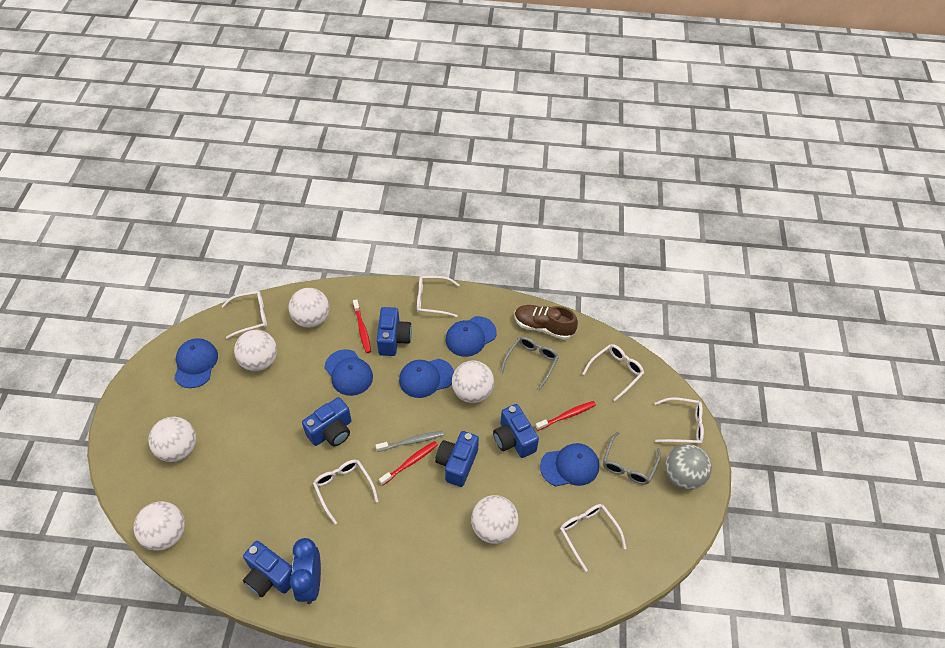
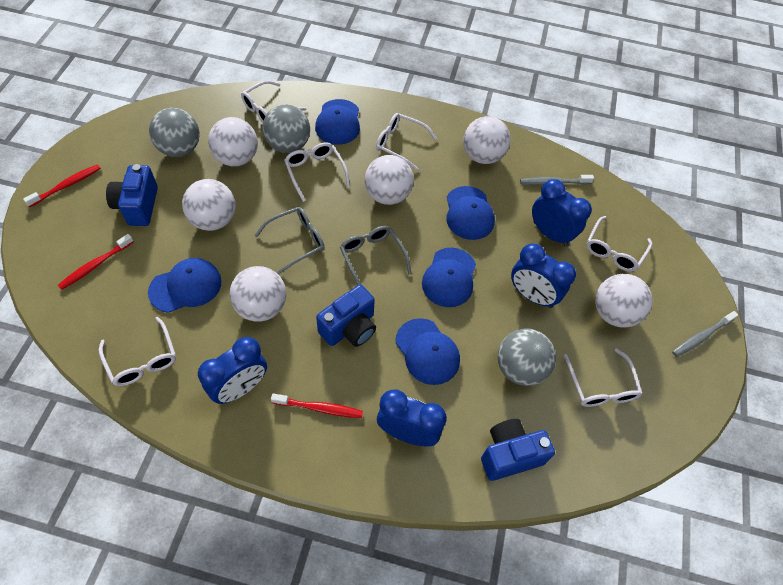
blue camera: [243,541,292,597] [302,397,352,446] [377,307,412,356] [435,431,479,487] [493,404,539,458] = 5 -> [106,164,158,226] [316,285,376,347] [481,419,555,481] = 3
blue clock: [290,538,321,604] = 1 -> [198,337,267,404] [377,389,447,446] [511,243,576,308] [532,179,592,247] = 4
brown shoe: [515,305,578,340] = 1 -> none = 0
grey ball: [665,444,712,490] = 1 -> [149,108,200,157] [262,104,310,153] [498,328,556,386] = 3
grey toothbrush: [376,431,444,452] = 1 -> [520,175,594,185] [672,311,738,357] = 2

